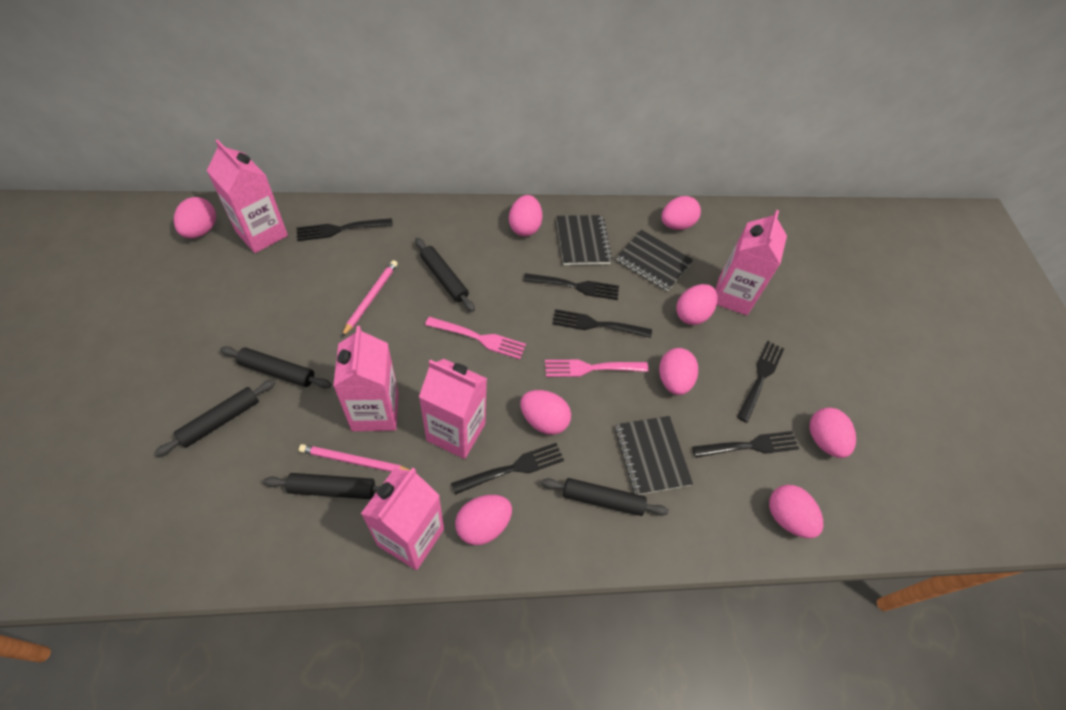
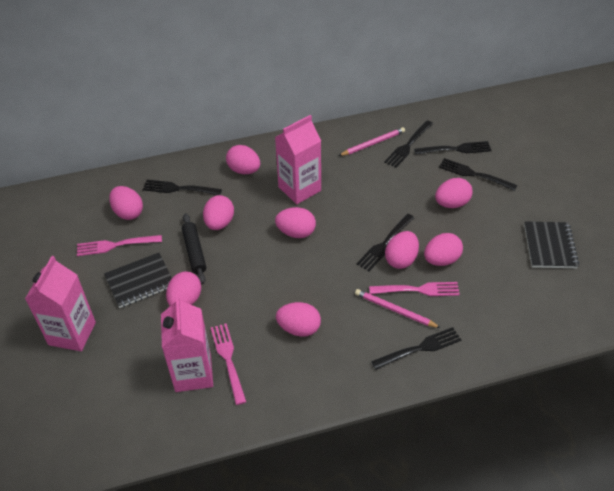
black notebook: [557,215,612,265] [615,416,693,495] [616,230,693,291] = 3 -> [104,252,172,308] [524,222,579,268] = 2
black rolling pin: [155,380,275,457] [220,346,331,388] [263,473,380,499] [415,238,475,312] [542,478,669,516] = 5 -> [182,213,206,284] = 1
pink carton: [206,139,288,253] [333,326,399,431] [361,468,444,570] [419,359,487,459] [715,210,787,315] = 5 -> [25,256,96,351] [161,295,213,392] [275,115,321,204] = 3
pink fork: [425,317,526,359] [545,360,648,377] = 2 -> [77,235,162,256] [211,323,246,405] [369,282,460,296] = 3

